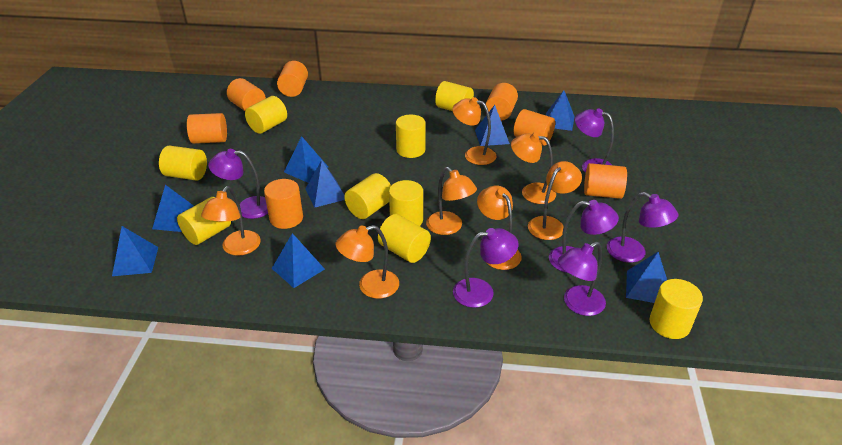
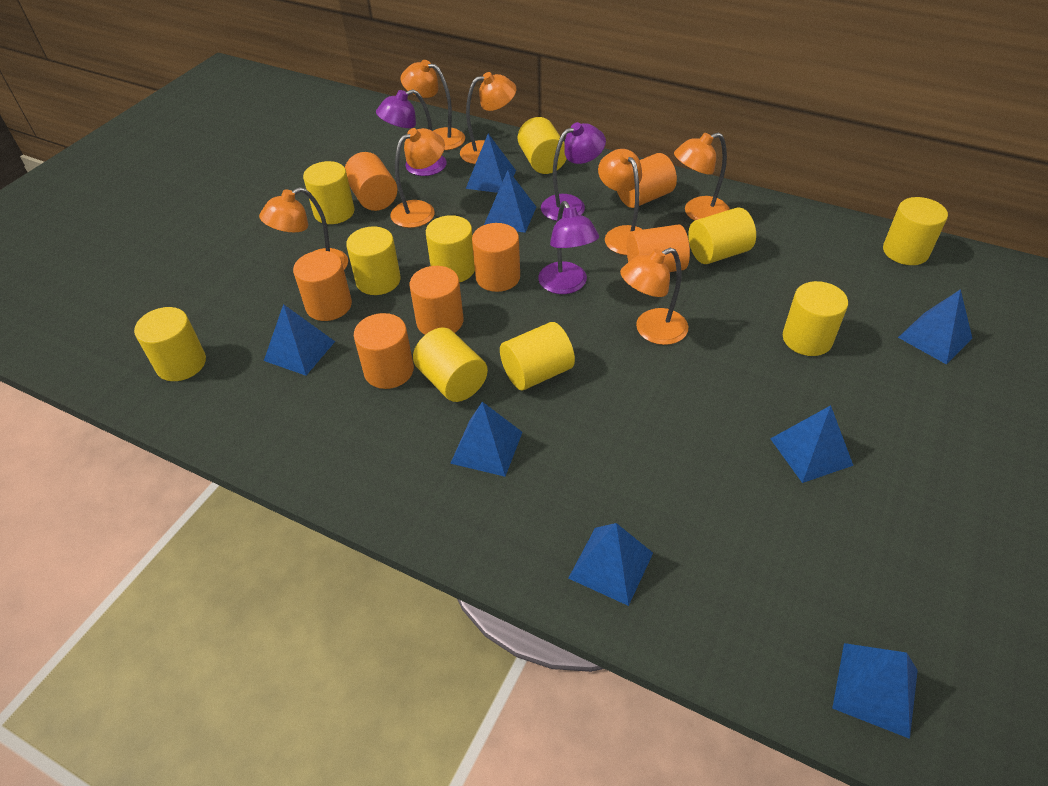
purple lamp: [208,149,268,219] [453,228,519,308] [549,200,619,273] [558,242,606,316] [575,108,614,173] [607,192,678,263] = 6 -> [376,89,446,176] [538,201,599,294] [541,122,606,221] = 3
yellow cylinder: [159,145,207,181] [177,197,231,245] [245,96,287,134] [344,173,391,219] [378,214,431,263] [389,180,423,226] [396,115,426,158] [435,81,474,111] [649,279,703,339] = 9 -> [134,307,206,381] [303,161,355,224] [346,227,401,295] [413,327,488,402] [426,215,475,282] [500,322,575,390] [518,117,567,174] [688,207,756,264] [783,281,848,356] [883,197,948,265] = 10

